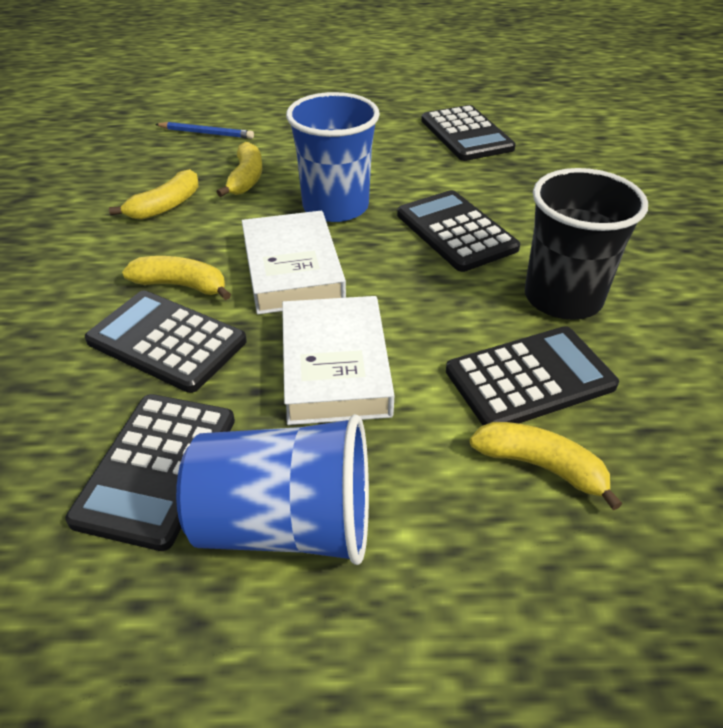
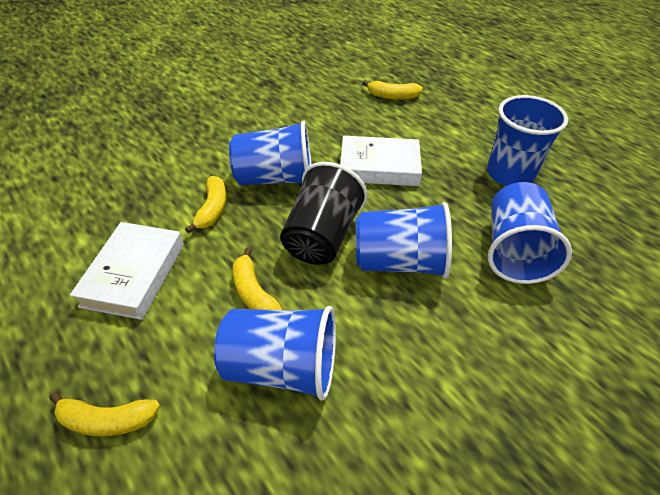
black calculator: [65,394,235,551] [85,291,247,393] [397,190,520,272] [421,105,516,161] [446,326,619,425] = 5 -> none = 0
blue cup: [176,414,369,565] [286,92,380,222] = 2 -> [214,306,336,401] [229,120,311,185] [356,202,452,278] [487,95,568,186] [488,182,572,284] = 5
blue pencil: [155,122,254,139] = 1 -> none = 0

